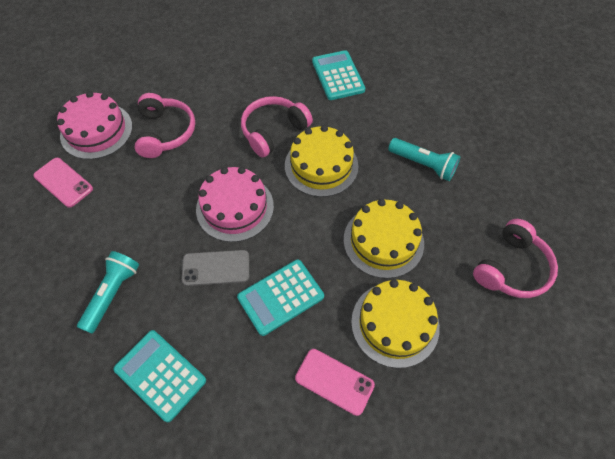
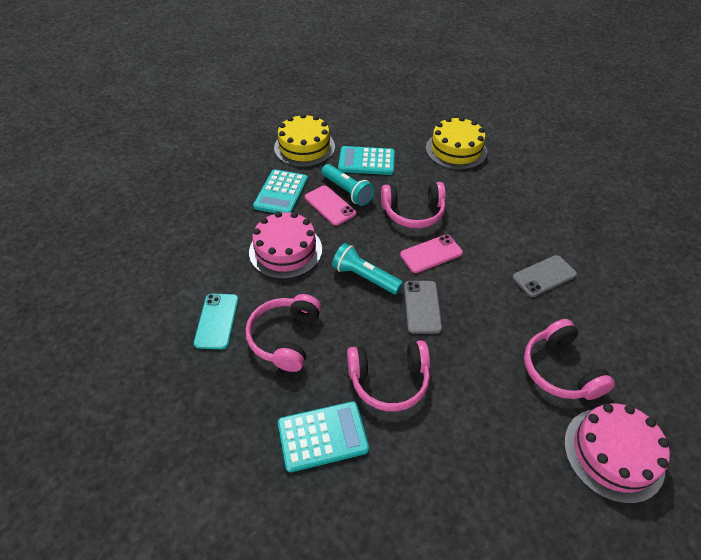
grey phone: [182,250,249,286] = 1 -> [404,281,442,334] [513,255,577,297] = 2
pink headphones: [135,93,195,158] [241,96,313,158] [473,219,558,298] = 3 -> [246,294,321,372] [347,340,430,411] [381,182,446,228] [524,319,615,400] = 4
turquoise phone: none = 0 -> [194,294,239,349] = 1
yellow cake: [285,125,358,197] [344,199,424,279] [351,279,440,368] = 3 -> [274,113,335,167] [426,116,487,170] = 2

